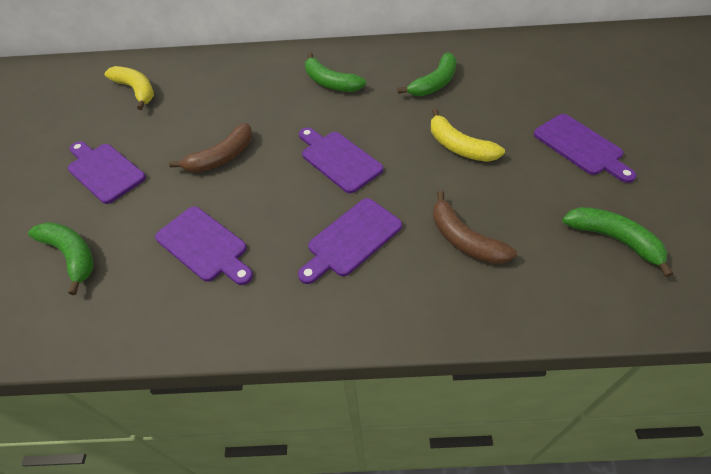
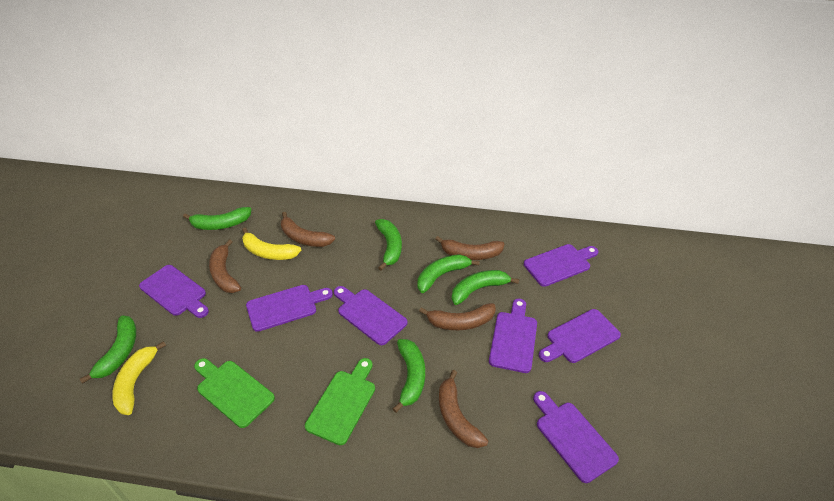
brown banana: [169,123,252,173] [433,191,517,264] = 2 -> [209,239,241,293] [281,212,335,247] [419,303,496,330] [435,236,505,260] [439,370,488,448] = 5
green banana: [28,222,93,295] [305,53,366,92] [397,52,457,96] [562,207,673,277] = 4 -> [80,315,136,384] [183,207,251,230] [375,219,402,271] [393,339,425,413] [418,254,480,293] [452,270,519,305] = 6
green cutting board: none = 0 -> [194,358,275,428] [305,358,375,445] = 2
purple cutting board: [68,141,146,204] [155,206,253,285] [298,198,402,284] [299,127,383,193] [534,114,637,183] = 5 -> [139,265,209,318] [246,285,333,332] [334,286,408,345] [489,299,537,373] [524,244,598,287] [533,391,619,483] [539,309,621,363] = 7

